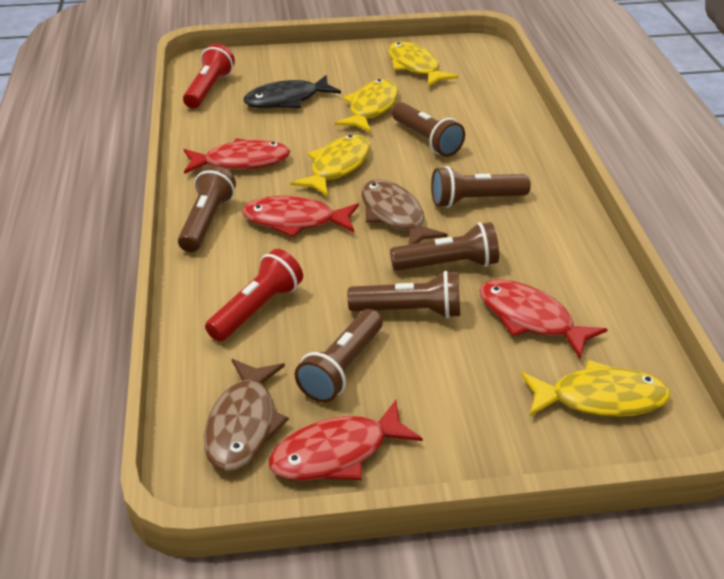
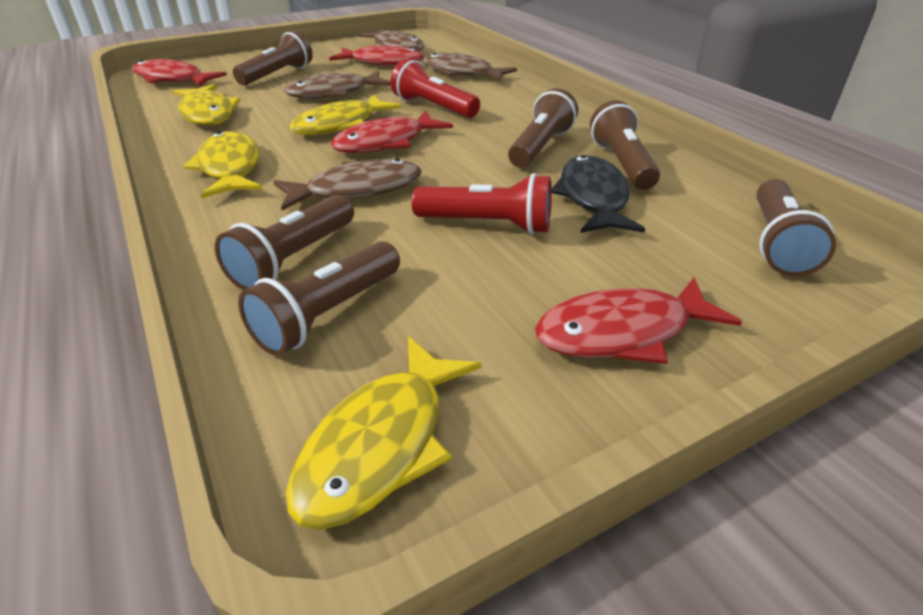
brown fish: [204,359,289,471] [361,179,448,245] = 2 -> [274,158,421,211] [284,71,391,98] [357,28,425,51] [423,53,517,82] = 4

